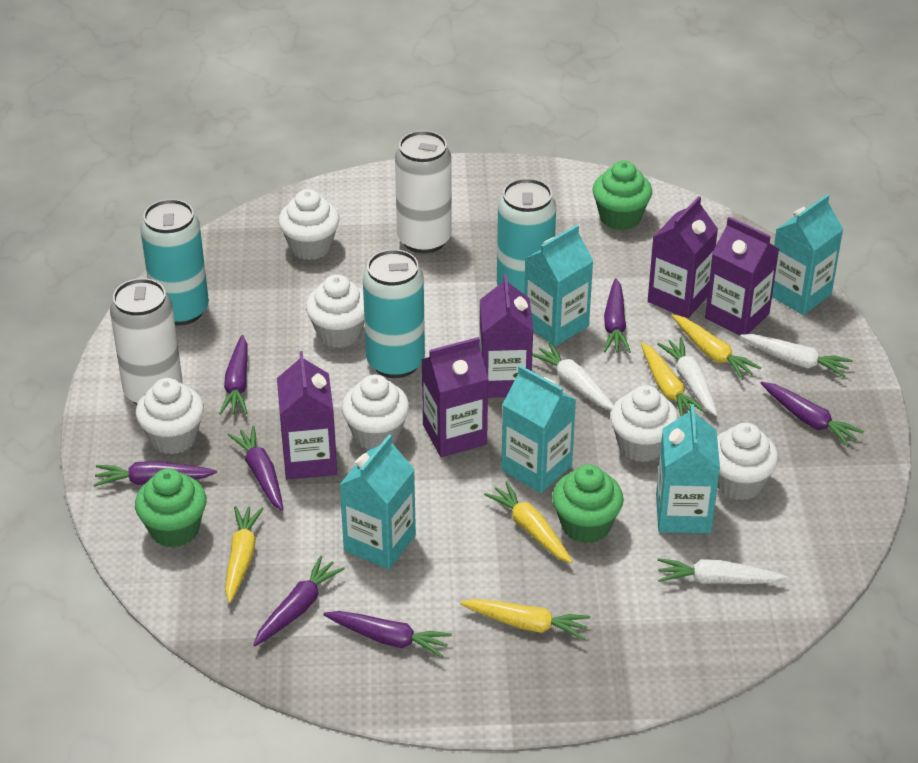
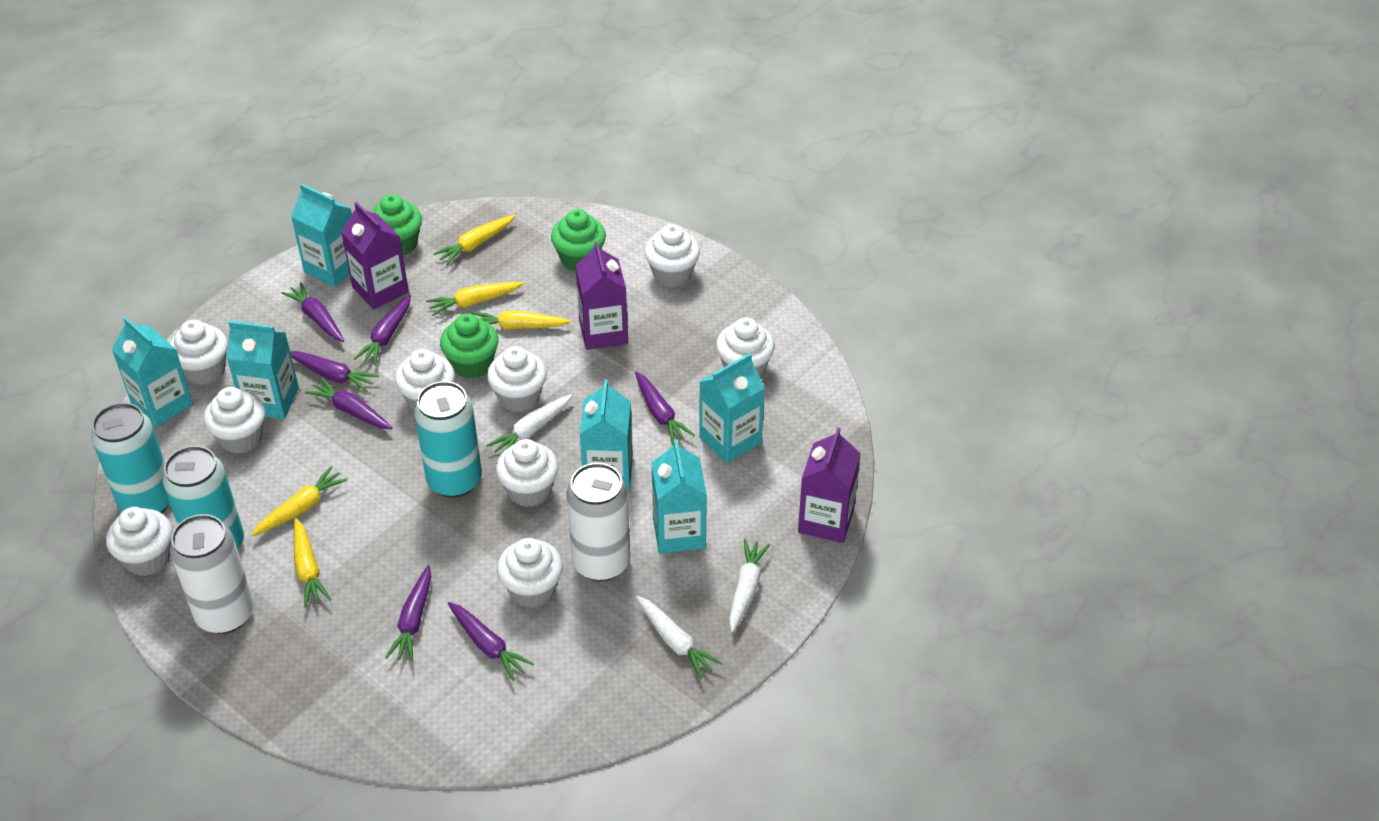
purple carton: [277,351,337,480] [421,337,488,457] [479,274,533,398] [648,196,718,319] [705,217,779,336] = 5 -> [341,202,409,309] [576,241,628,350] [798,427,861,543] = 3
turquoise carton: [340,435,416,569] [501,365,576,493] [524,225,593,347] [656,404,720,533] [772,194,844,315] = 5 -> [112,317,193,427] [227,321,299,419] [291,183,352,287] [580,379,633,490] [652,439,707,554] [699,353,765,463] = 6
white carrot: [532,342,614,410] [657,337,717,416] [658,558,787,584] [740,334,853,378] = 4 -> [486,394,572,453] [636,596,722,679] [729,539,770,632] = 3
white cupcake: [136,378,204,454] [279,189,339,260] [306,274,365,348] [342,374,409,449] [610,385,678,462] [717,423,779,500] = 6 -> [106,507,172,576] [170,320,228,385] [204,387,265,454] [395,349,455,411] [487,346,547,412] [496,439,559,507] [497,538,563,608] [645,224,700,288] [716,318,775,377] = 9

